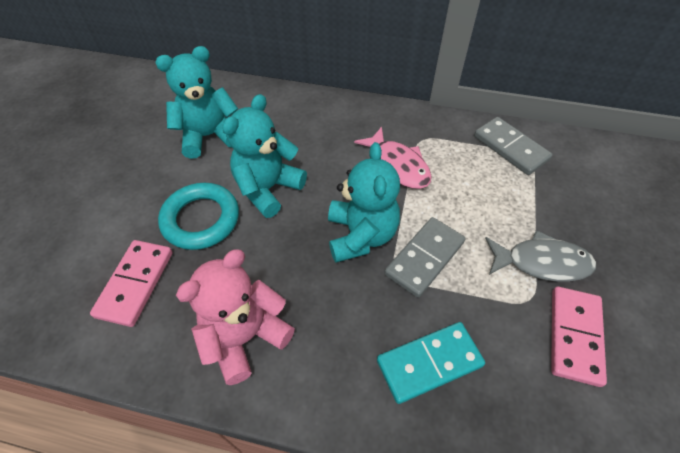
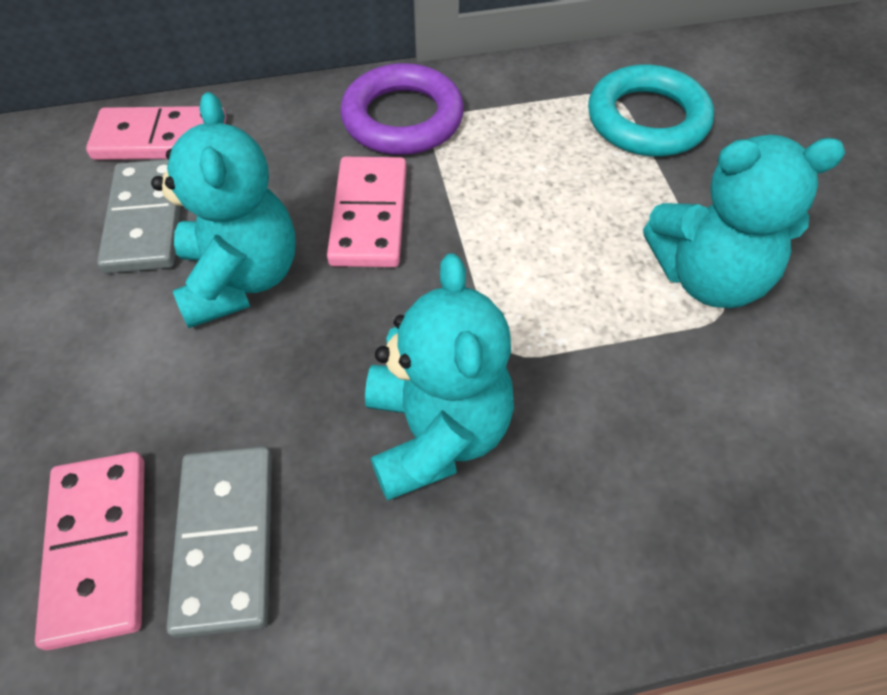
grey fish: [485,230,596,282] = 1 -> none = 0
pink domino: [90,240,173,327] [551,287,607,387] = 2 -> [35,452,145,651] [86,106,226,160] [327,157,407,267] = 3
pink fish: [354,127,432,189] = 1 -> none = 0
pink teddy bear: [176,249,295,385] = 1 -> none = 0
purple ring: none = 0 -> [340,63,464,155] = 1
turquoise domino: [377,322,485,404] = 1 -> none = 0

